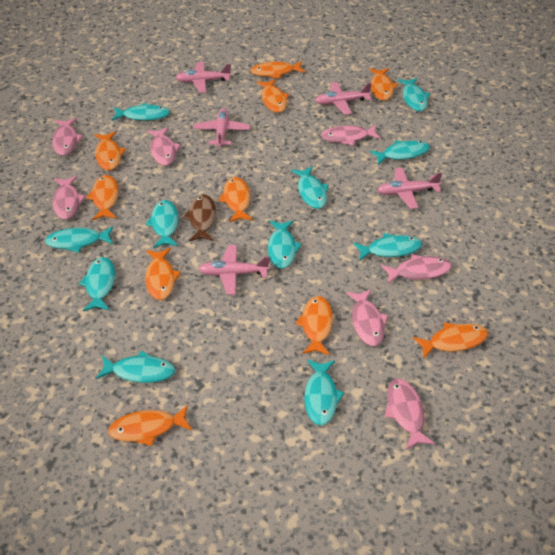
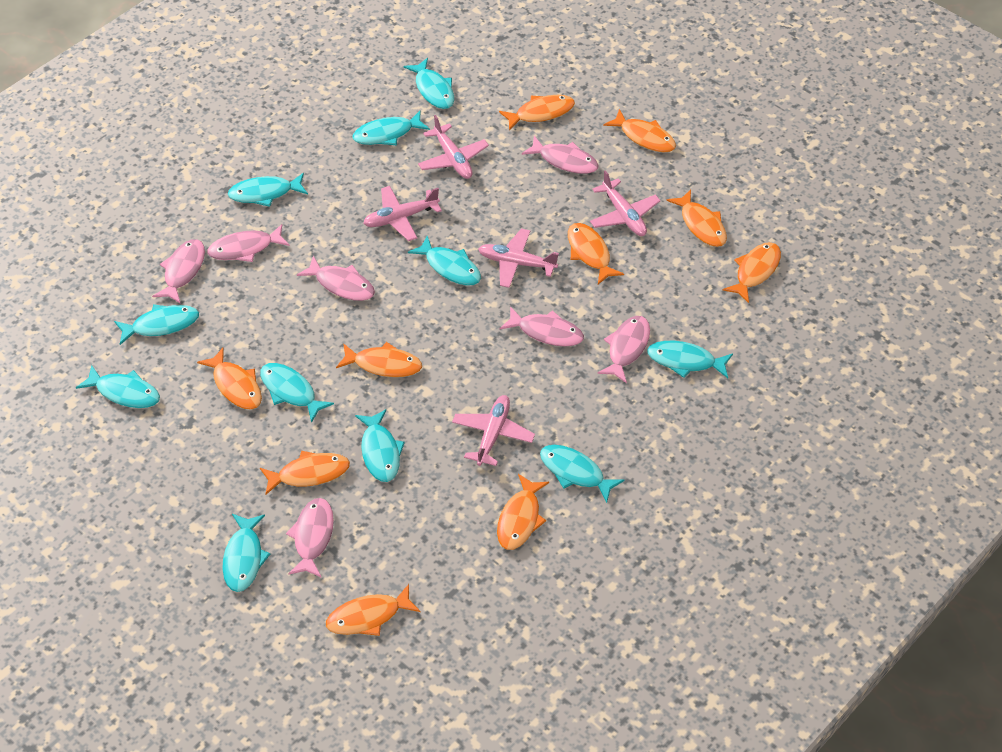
brown fish: [183,194,216,241] = 1 -> none = 0

